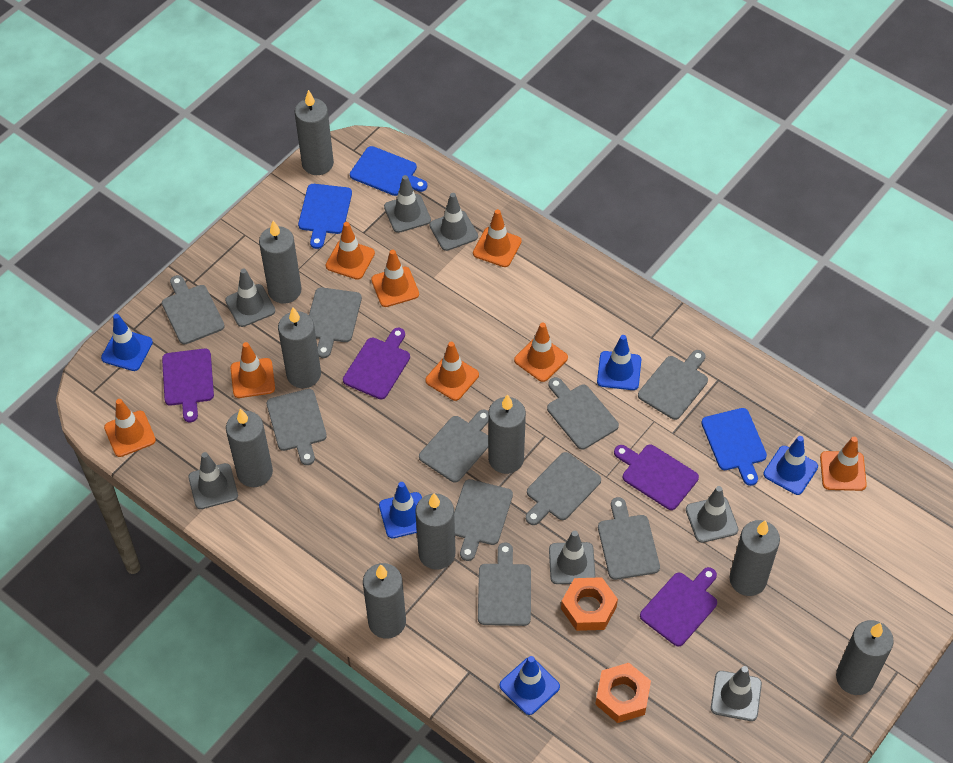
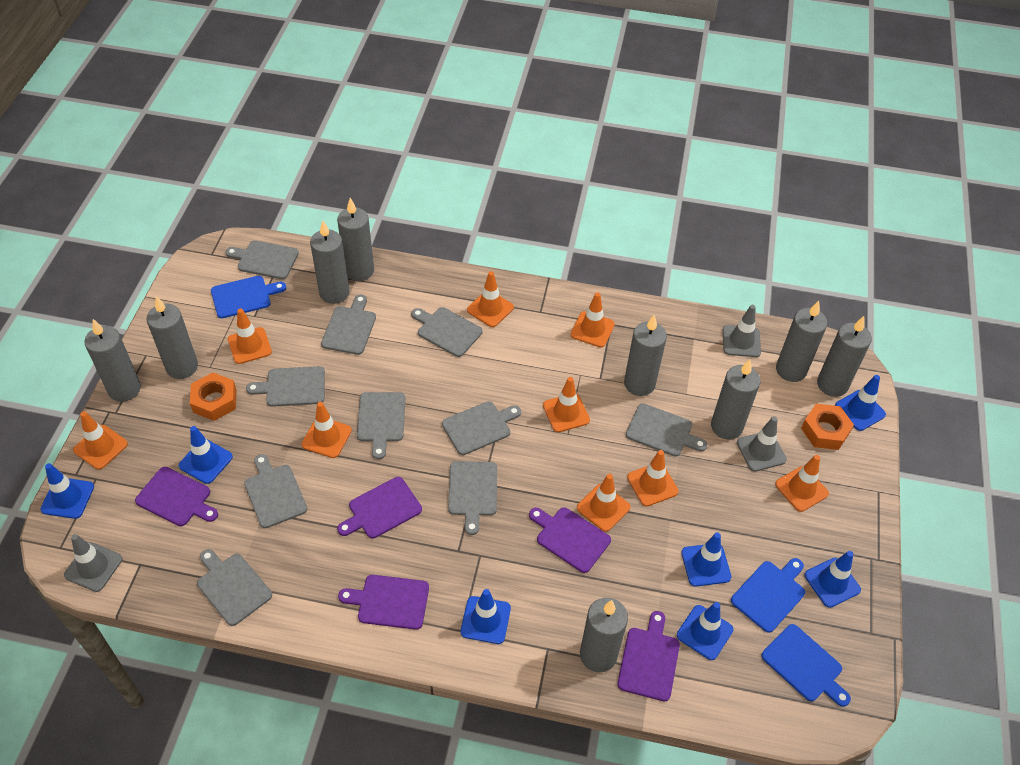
blue traffic cone: [101,314,153,371] [379,482,422,538] [500,656,560,715] [597,335,641,390] [763,436,818,495] = 5 -> [41,463,94,519] [179,426,233,484] [461,589,511,644] [677,602,733,660] [681,532,731,587] [804,551,861,608] [835,375,886,431] = 7
grey traffic cone: [188,452,238,509] [225,269,275,327] [384,175,431,233] [430,193,478,251] [549,531,595,584] [686,486,739,543] [711,666,762,721] = 7 -> [64,534,122,592] [723,305,761,357] [737,416,787,471] = 3
orange traffic cone: [104,399,156,457] [230,342,275,398] [326,222,375,280] [371,250,419,307] [425,342,479,401] [473,209,522,267] [514,323,568,382] [820,437,867,491] = 8 -> [73,411,128,470] [228,308,272,364] [302,402,352,458] [467,271,514,327] [543,377,590,432] [571,292,615,348] [577,474,631,532] [627,450,679,506] [775,455,829,512] = 9
purple cutting board: [162,349,214,422] [343,327,410,400] [614,445,699,510] [640,567,717,647] = 4 -> [135,467,218,526] [337,477,422,539] [338,575,429,630] [529,507,611,573] [617,611,680,701] = 5

